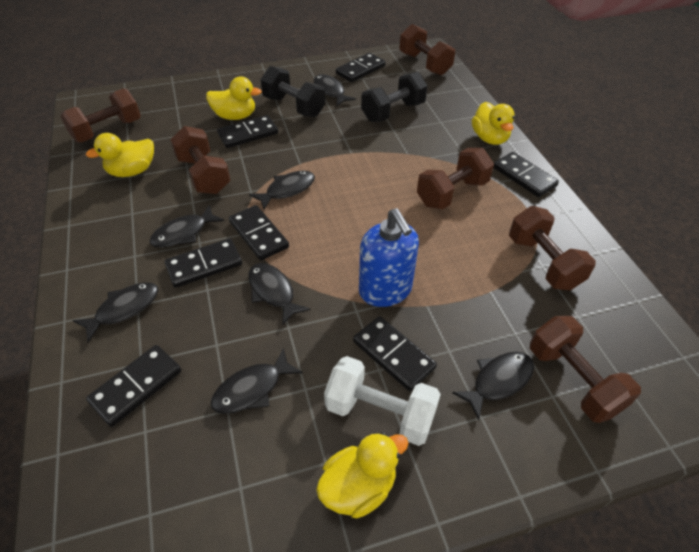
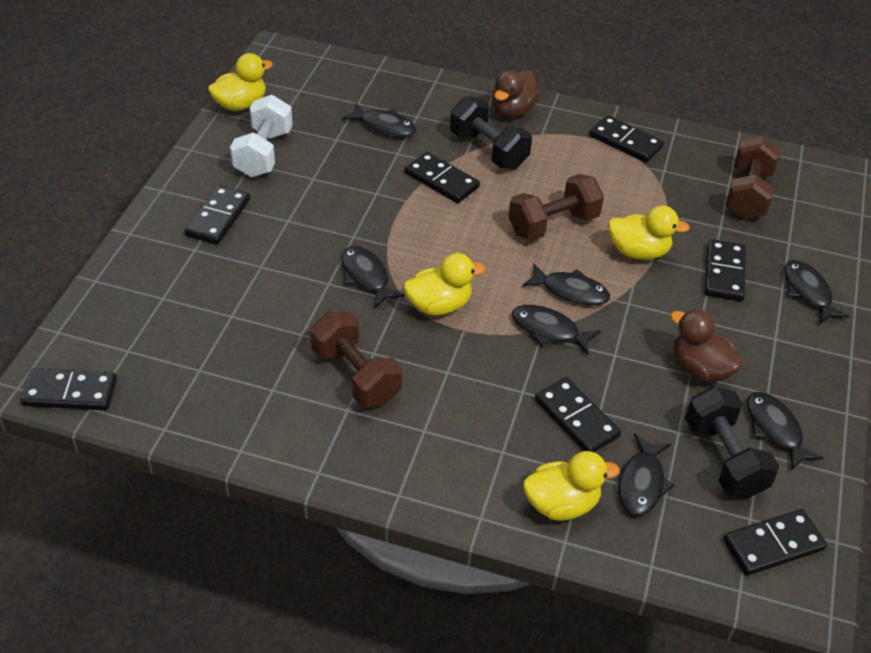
blue soap dispenser: [359,209,419,307] = 1 -> none = 0
brown duck: none = 0 -> [492,70,540,118] [670,309,743,382] = 2
brown dumbbell: [60,88,141,143] [170,126,231,194] [399,24,455,75] [417,148,494,209] [509,206,596,290] [530,316,641,423] = 6 -> [310,311,402,407] [508,174,604,241] [725,136,780,219] = 3

